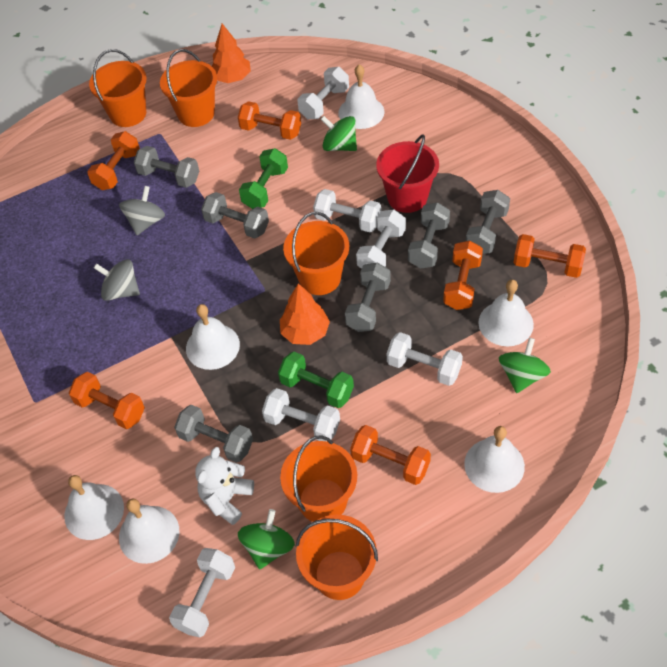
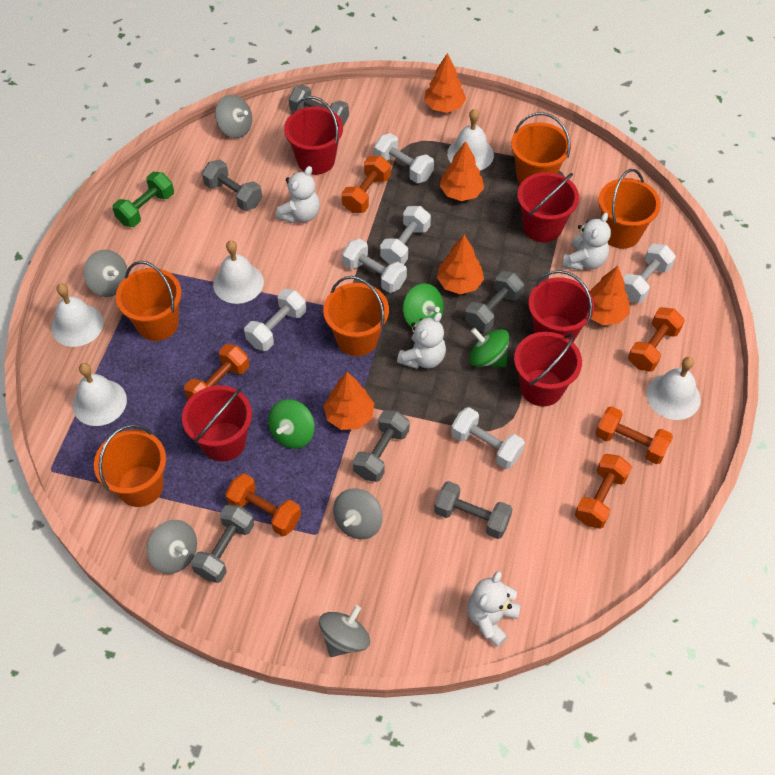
green dumbbell: [239,148,288,209] [278,352,354,408] = 2 -> [112,172,174,227] = 1
grey spinning top: [94,259,140,301] [119,186,165,235] = 2 -> [83,250,128,297] [147,520,197,574] [215,95,252,138] [319,605,370,657] [333,488,383,539] = 5
orange tree: [212,24,251,83] [280,283,330,345] = 2 -> [324,372,374,430] [424,53,466,113] [437,235,484,294] [440,141,484,201] [589,266,630,325] = 5
red bucket: [376,135,439,213] = 1 -> [182,385,252,462] [284,96,343,175] [514,332,582,406] [517,172,579,242] [528,270,594,342] = 5
white bell: [64,475,124,540] [119,498,179,564] [186,304,240,370] [338,64,384,129] [464,426,525,493] [478,280,534,346] = 6 -> [51,284,103,347] [72,363,127,426] [213,240,264,304] [447,109,494,170] [646,357,701,420] = 5
white teddy bear: [195,447,254,525] = 1 -> [276,166,320,224] [397,312,446,369] [467,571,521,647] [562,213,611,271] = 4

